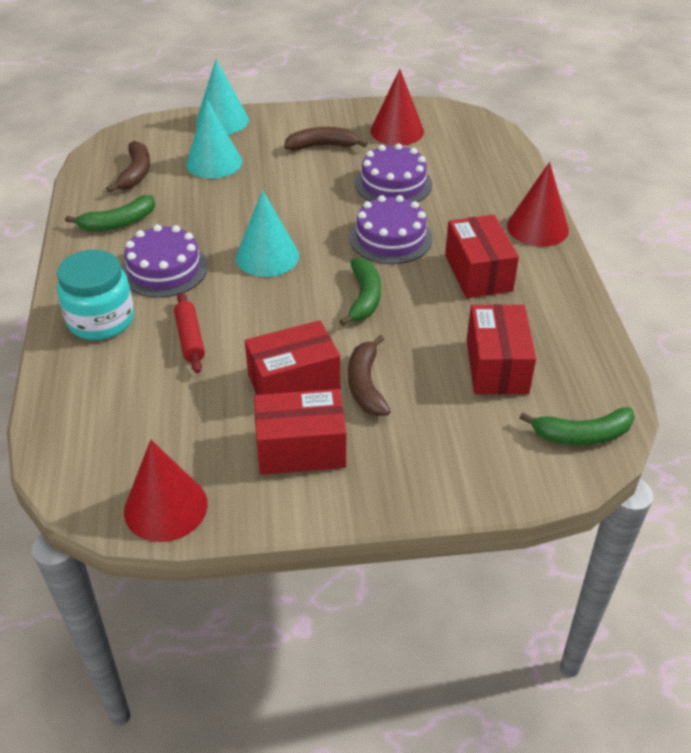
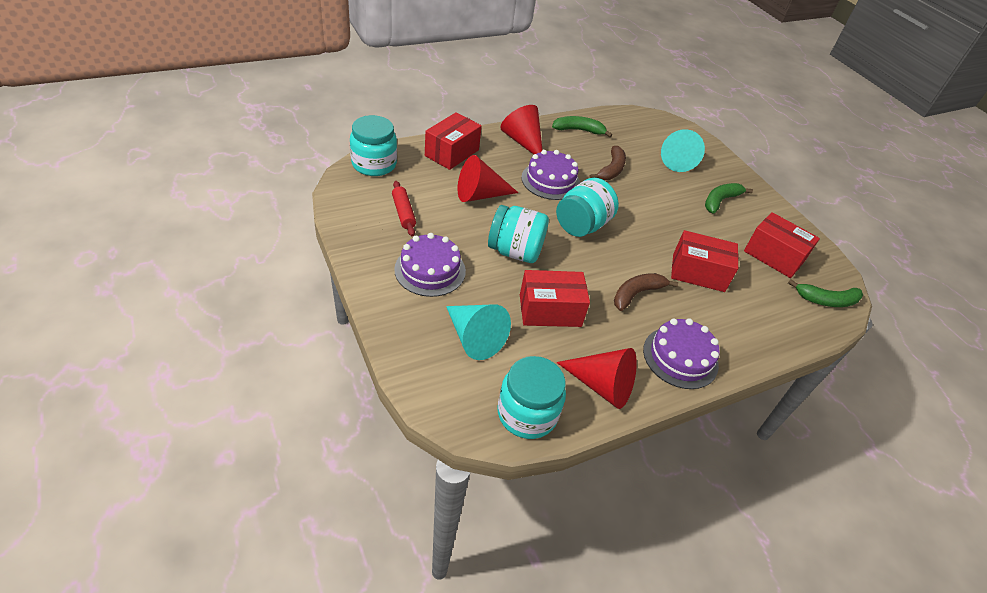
brown banana: [106,141,150,193] [284,127,368,151] [348,335,391,416] = 3 -> [589,146,626,180] [614,273,678,311] = 2
turquoise cone: [186,99,242,179] [196,59,249,134] [236,190,299,277] = 3 -> [446,305,511,360] [661,129,705,172] = 2
turquoise jar: [57,250,134,340] = 1 -> [350,115,397,176] [488,205,549,263] [497,356,566,439] [556,178,619,237] = 4

